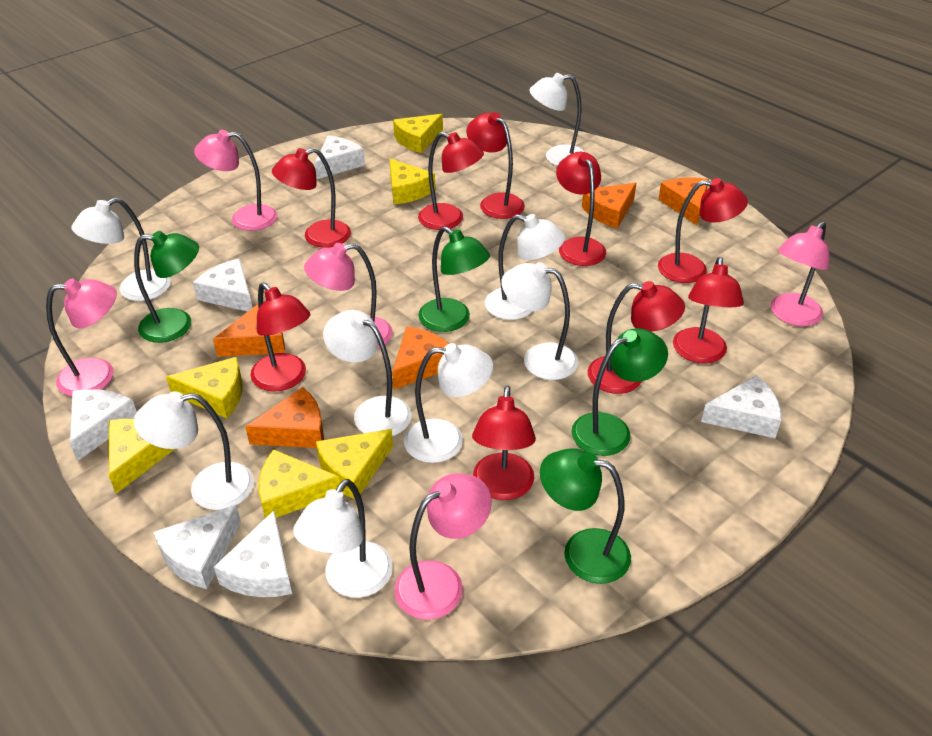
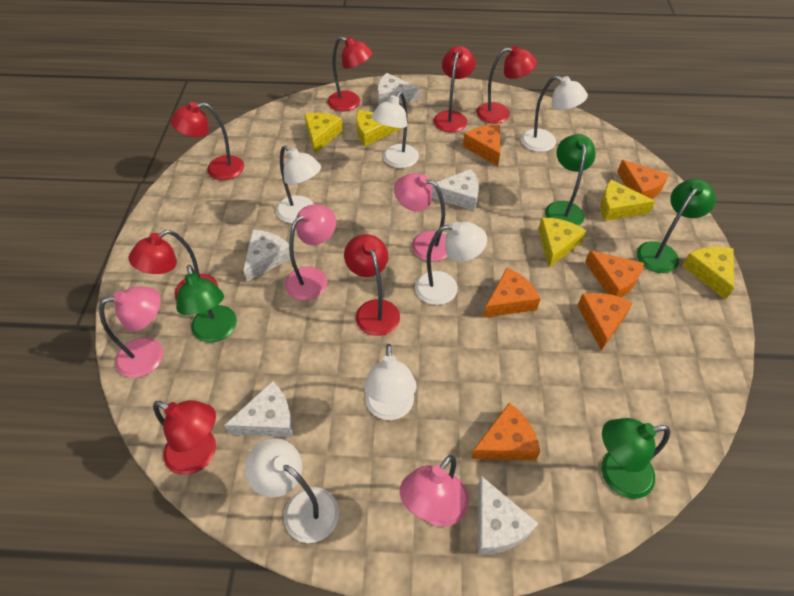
orange cheese: [213,304,285,357] [245,387,324,448] [392,326,449,390] [582,183,636,228] [658,177,709,225] = 5 -> [463,125,500,166] [471,403,540,460] [483,268,540,318] [577,293,633,351] [585,250,644,298] [617,160,669,199] = 6
pink lamp: [46,278,117,396] [194,130,278,231] [304,243,393,349] [394,473,492,620] [771,221,829,326] = 5 -> [99,286,163,378] [285,204,336,300] [394,173,448,262] [400,455,469,527] = 4
red lamp: [250,282,310,391] [272,148,351,248] [418,132,484,230] [466,112,525,219] [472,385,536,500] [556,152,606,266] [588,281,685,394] [658,178,748,283] [673,257,744,363] = 9 -> [128,230,218,301] [153,400,216,475] [170,102,244,180] [327,36,373,111] [344,234,400,336] [433,46,476,133] [476,46,537,124] = 7
white cheese: [70,389,137,461] [153,505,241,589] [193,259,252,311] [214,511,292,597] [315,136,365,179] [701,375,781,438] = 6 -> [224,381,293,437] [243,230,290,281] [378,73,419,105] [431,169,479,211] [478,476,538,554] = 5
white lamp: [72,198,170,301] [134,391,254,510] [293,479,393,598] [323,310,412,436] [404,343,493,463] [485,214,565,320] [501,262,578,380] [529,73,584,166] = 8 -> [245,438,339,543] [276,145,321,223] [364,344,417,420] [371,92,419,168] [415,222,487,305] [521,75,588,152] = 6
yellow cheese: [109,419,175,494] [166,357,243,418] [259,449,340,518] [316,429,393,499] [390,159,435,204] [393,114,443,153] = 6 -> [304,113,343,153] [356,110,400,146] [538,218,586,268] [600,179,655,221] [682,247,734,300] = 5

